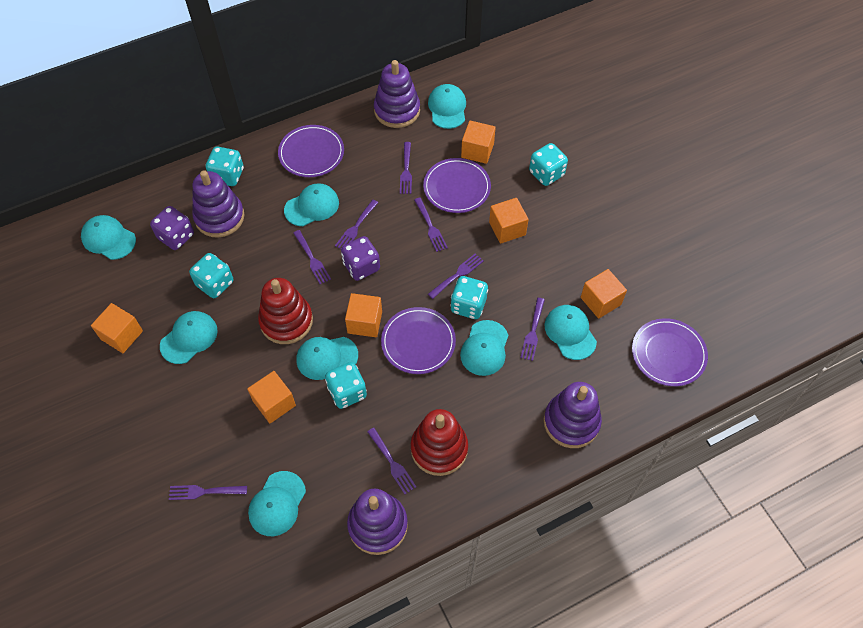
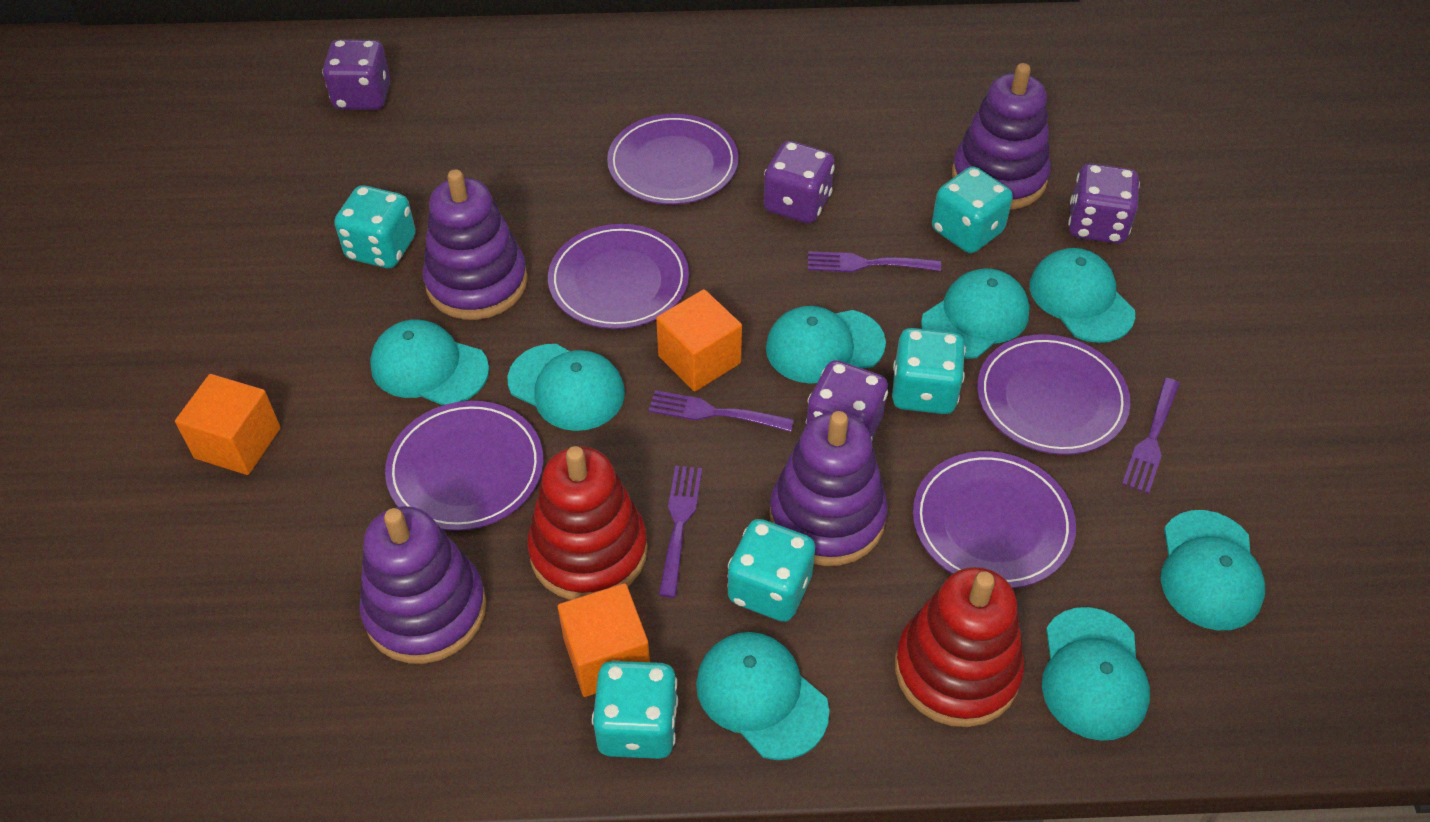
orange cube: [91,303,143,353] [247,371,296,423] [345,293,382,337] [461,120,496,164] [489,198,529,244] [581,269,627,319] = 6 -> [175,374,281,475] [558,583,650,697] [656,289,742,392] = 3
purple dice: [150,206,194,250] [341,236,380,281] = 2 -> [322,39,390,110] [764,141,835,223] [806,360,888,439] [1068,163,1140,244] = 4
purple fork: [169,485,247,500] [293,230,331,284] [335,200,378,248] [367,427,416,494] [400,142,412,194] [414,198,448,252] [428,253,484,299] [520,298,545,361] = 8 -> [649,390,794,432] [659,465,702,598] [808,251,941,272] [1122,378,1180,494] = 4
purple plate: [278,125,344,177] [381,307,456,374] [423,158,491,213] [632,318,708,386] = 4 -> [385,401,543,531] [548,224,689,329] [607,114,738,205] [913,451,1076,588] [977,334,1130,455] = 5

